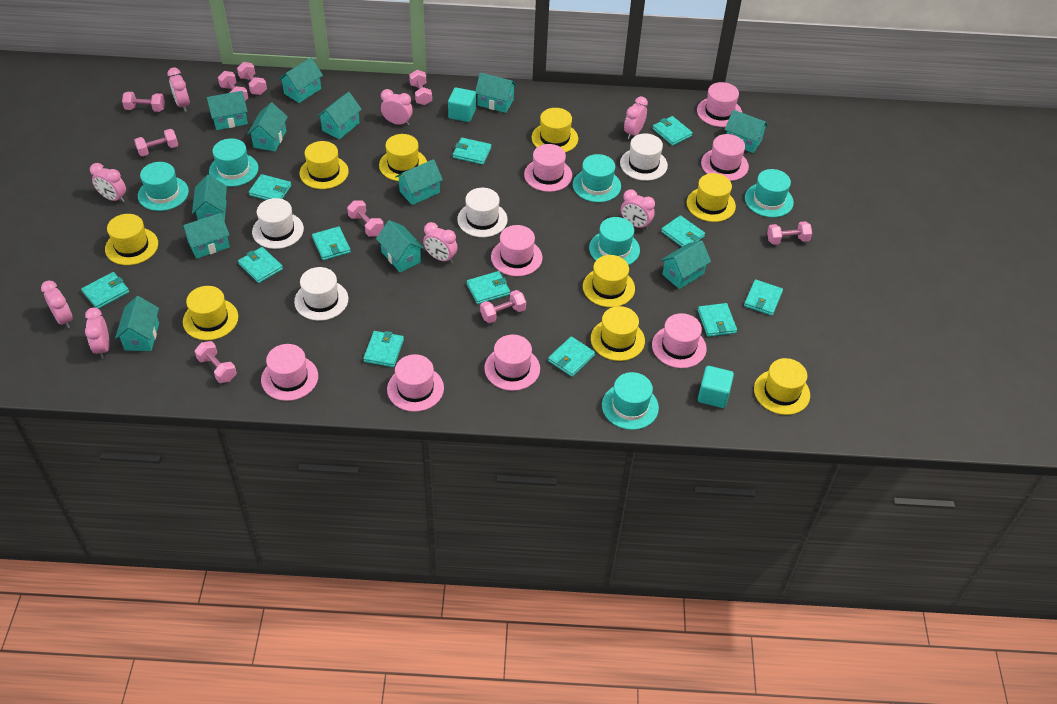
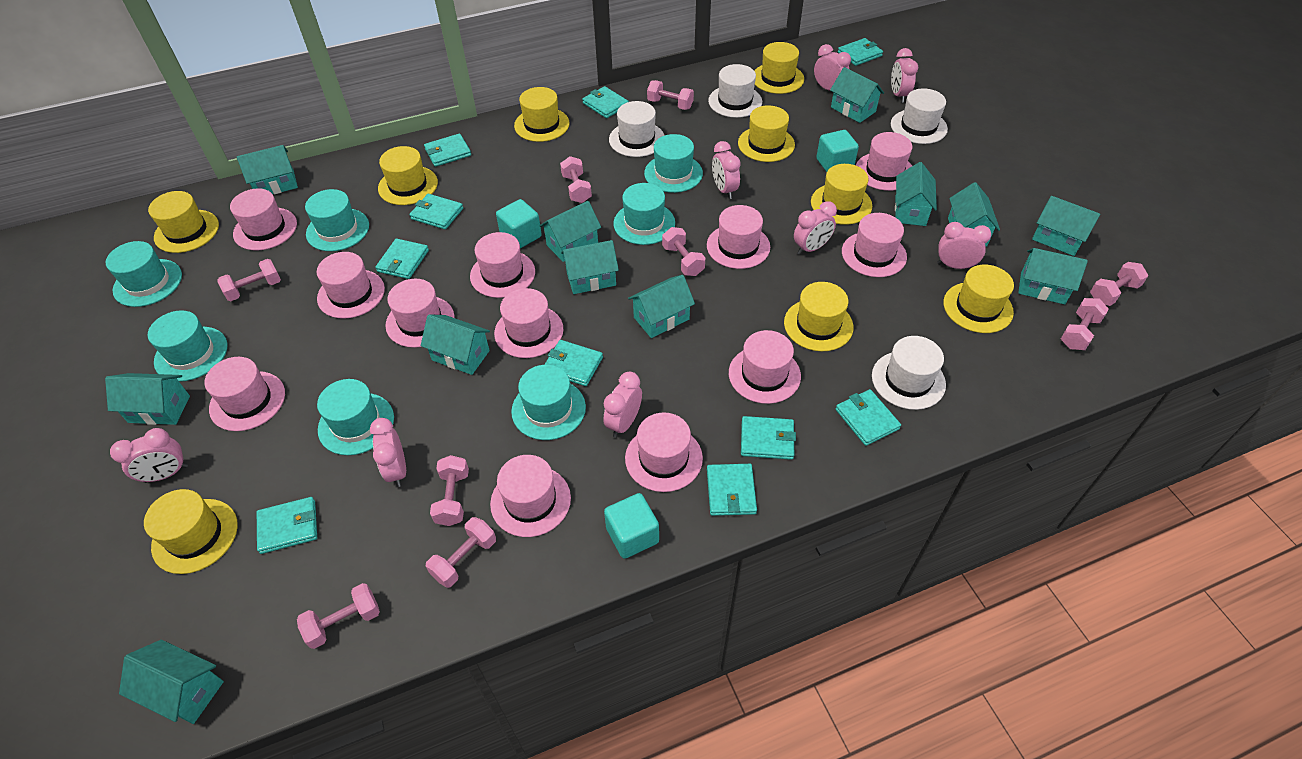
pink hat: [261,344,318,401] [387,354,444,412] [484,334,540,391] [491,225,542,276] [524,144,572,192] [652,313,707,368] [697,82,742,127] [701,134,749,181] = 8 -> [204,357,285,431] [230,188,297,250] [317,252,385,319] [385,279,455,348] [470,232,535,298] [490,455,571,537] [494,288,563,358] [625,412,703,492] [707,205,770,269] [729,330,801,404] [842,213,907,277] [856,132,912,191] = 12
turquoise cube: [448,88,476,122] [698,366,734,408] = 2 -> [496,199,542,248] [604,493,659,559] [816,130,859,172] = 3
turquoise hat: [138,162,189,211] [209,138,259,187] [573,154,621,202] [589,217,640,265] [602,372,659,430] [745,169,794,217] = 6 -> [106,241,182,307] [148,310,227,382] [305,189,369,251] [317,379,394,455] [511,365,586,440] [613,183,675,245] [644,134,703,193] = 7
turquoise wallet: [81,272,129,309] [238,247,283,283] [249,174,291,200] [312,226,351,260] [363,331,404,367] [453,138,491,165] [467,271,510,304] [548,336,595,377] [653,116,693,146] [661,215,705,247] [698,303,737,337] [744,279,783,316] = 12 -> [257,497,317,554] [375,239,429,279] [409,194,463,230] [424,133,471,167] [544,340,603,386] [582,86,629,118] [707,464,757,516] [741,416,796,460] [836,389,901,446] [838,38,883,66] = 10

